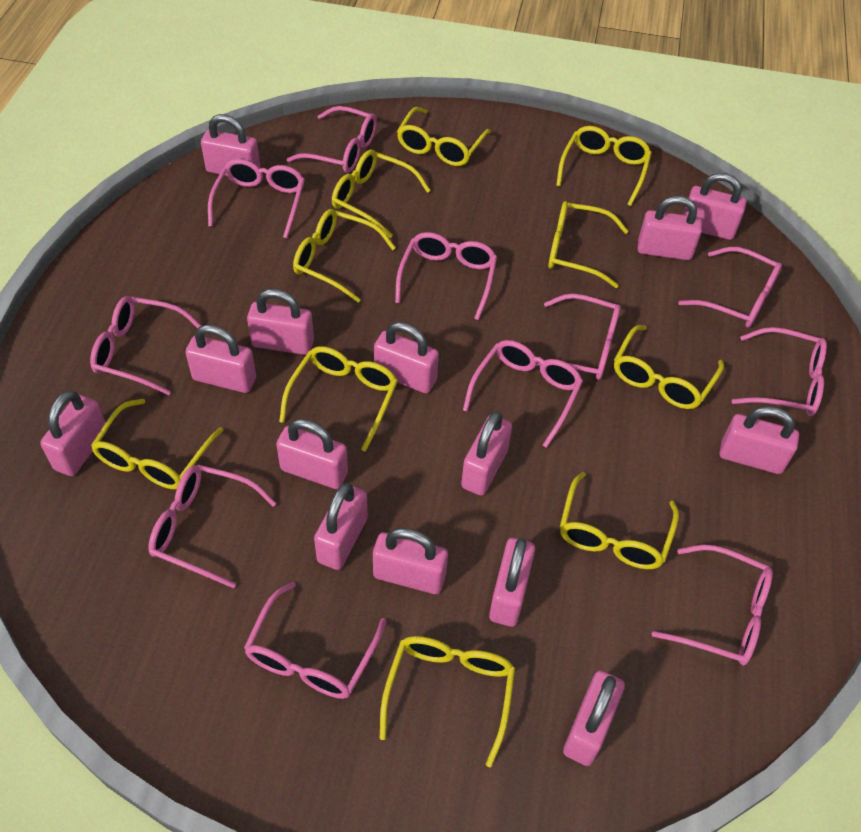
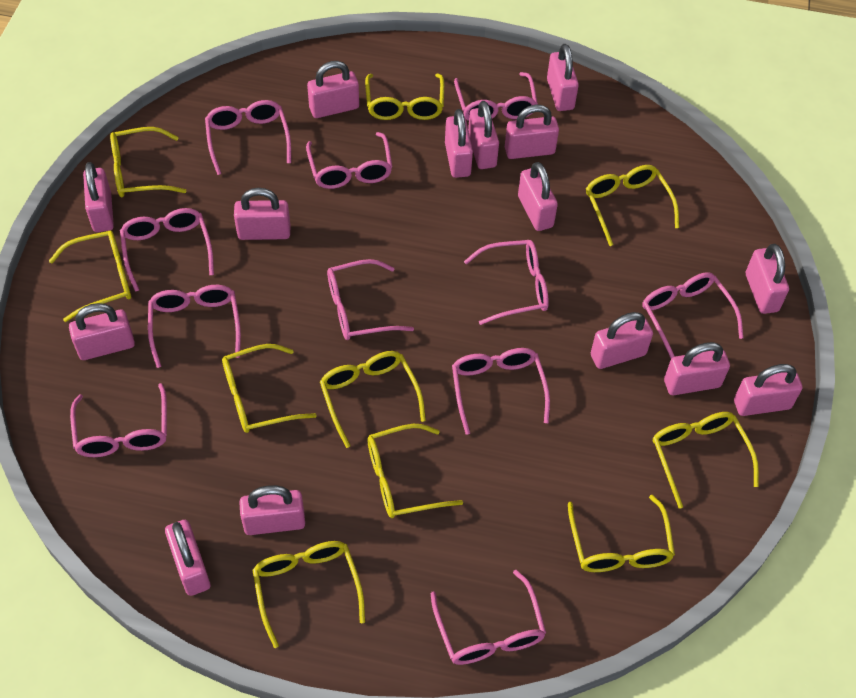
pink padlock: [40,391,108,476] [185,324,256,393] [201,114,261,176] [247,289,314,355] [276,419,348,489] [314,483,368,570] [373,528,448,594] [374,322,439,393] [461,411,512,496] [489,538,535,627] [563,670,625,766] [638,196,702,260] [683,173,746,240] [719,406,799,474] = 14 -> [69,303,135,360] [83,162,114,232] [165,520,210,596] [234,188,290,240] [239,485,305,535] [307,61,359,118] [445,109,473,178] [468,101,499,169] [505,105,559,159] [518,162,558,231] [547,44,579,111] [591,312,653,369] [664,342,730,395] [734,364,802,416] [746,244,789,314] = 15

